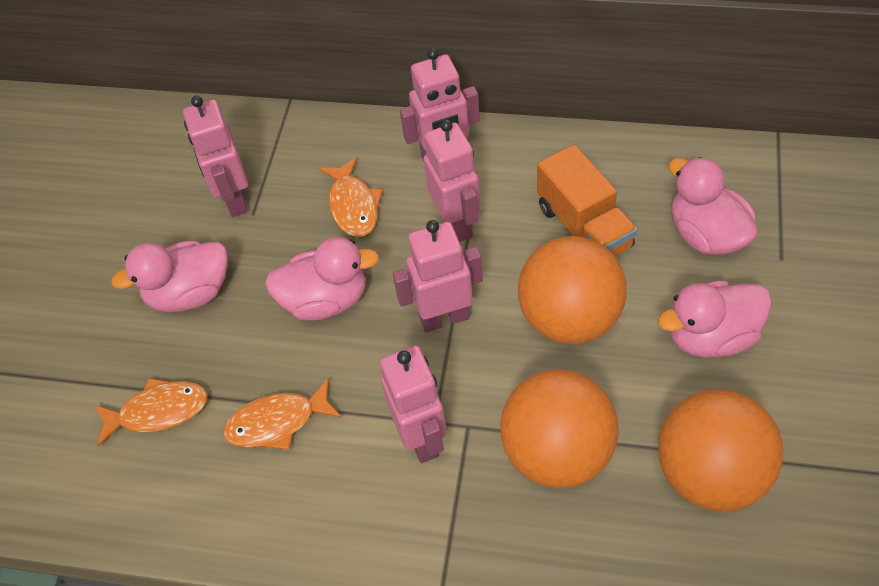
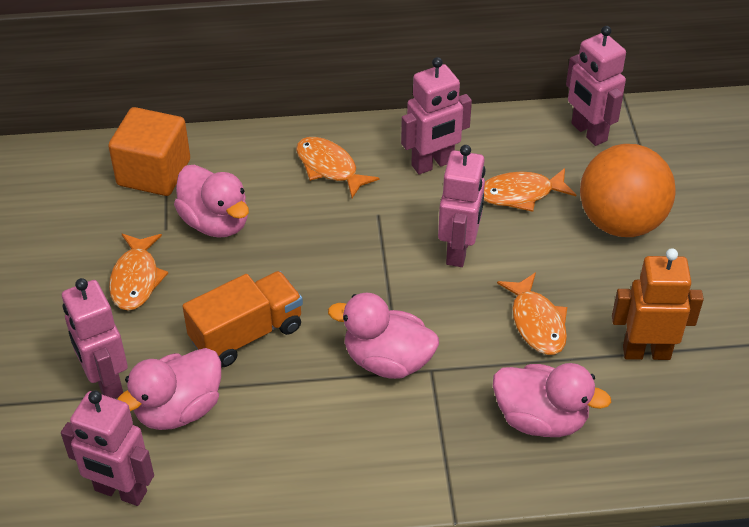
orange ball: [500,369,619,488] [518,236,627,344] [658,390,783,512] = 3 -> [580,144,676,237] = 1
orange cube: none = 0 -> [108,107,190,196] = 1
orange fish: [94,378,208,446] [223,378,342,450] [319,157,383,237] = 3 -> [109,234,168,311] [296,137,380,198] [484,168,576,212] [497,272,567,355] = 4
orange robot: none = 0 -> [612,248,704,360] = 1

